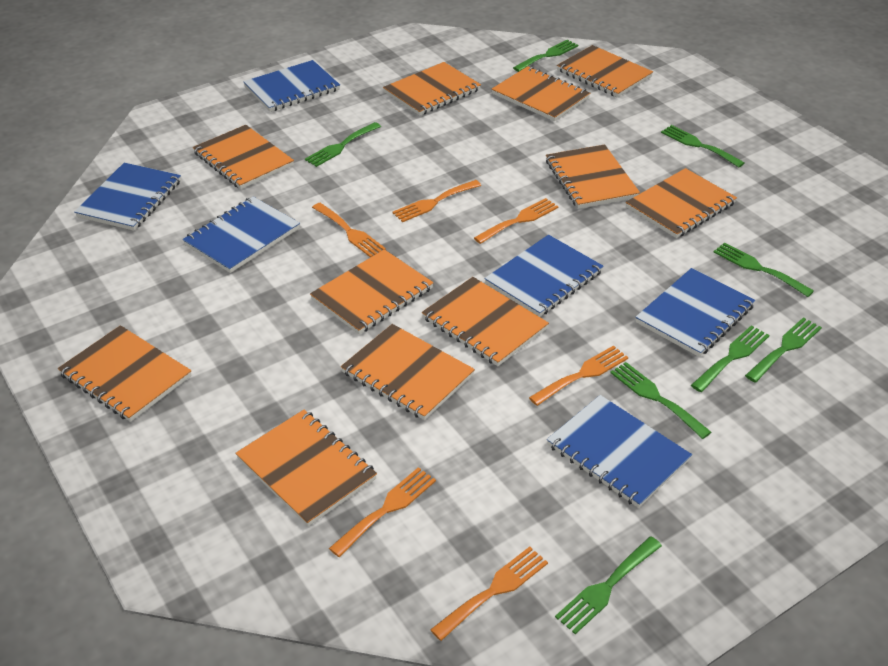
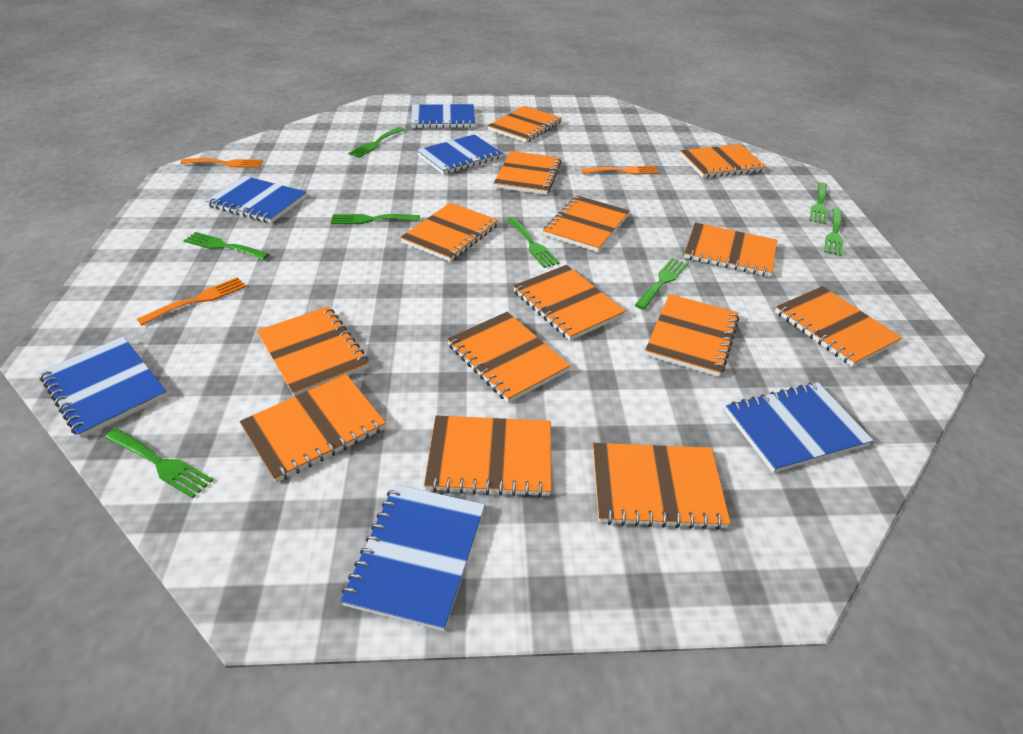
orange fork: [312,203,386,257] [329,467,436,557] [392,180,481,222] [430,547,548,641] [474,198,558,244] [529,345,628,406] = 6 -> [137,277,246,326] [181,158,263,168] [581,165,658,174] = 3
orange notebook: [58,325,192,422] [193,125,294,189] [235,410,377,526] [310,249,434,334] [341,324,475,420] [383,62,481,116] [422,277,549,366] [492,66,590,121] [546,144,640,209] [557,45,653,98] [626,168,737,238] = 11 -> [239,374,386,483] [257,306,369,397] [400,202,499,262] [424,416,551,497] [447,312,570,403] [487,106,562,143] [494,151,562,195] [513,265,626,341] [543,195,630,252] [593,443,731,530] [645,294,739,377] [680,144,767,178] [684,223,777,277] [775,286,902,367] = 14

